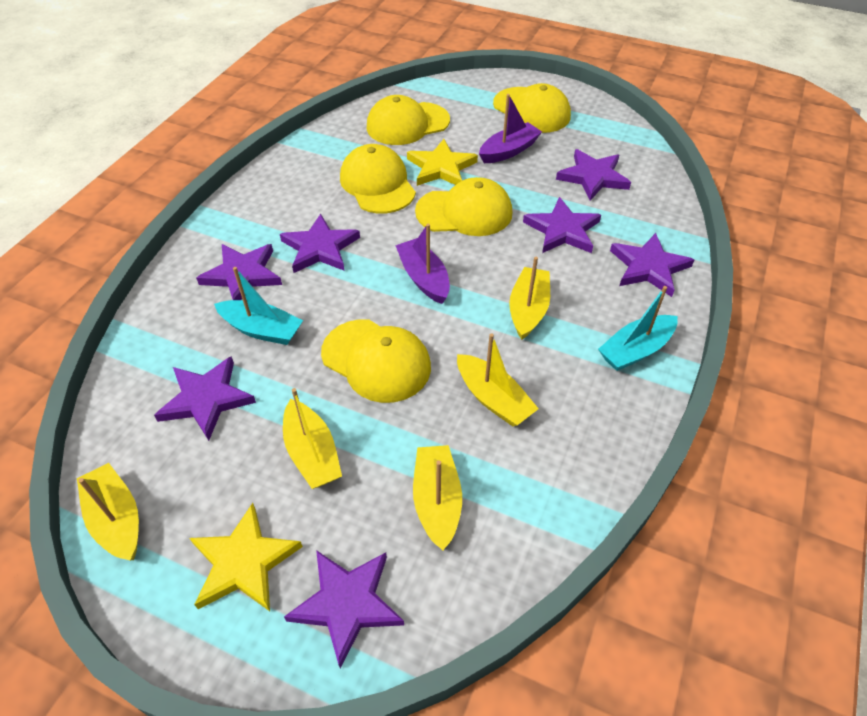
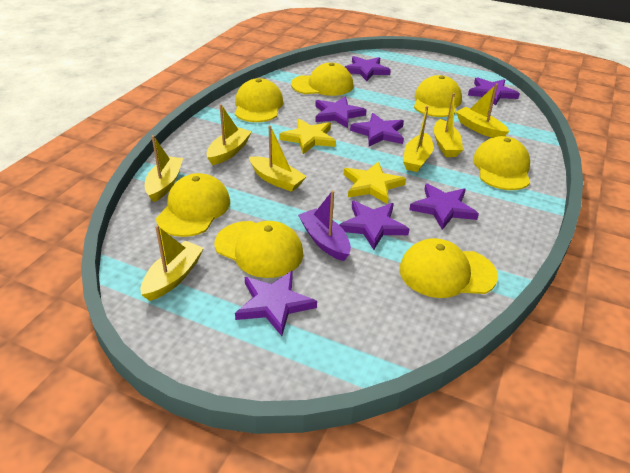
purple boat: [395,224,450,304] [479,94,542,163] = 2 -> [298,190,351,261] = 1
turquoise boat: [214,267,303,345] [598,286,677,371] = 2 -> none = 0
yellow boat: [77,463,139,560] [283,388,342,489] [413,445,462,550] [457,333,539,426] [509,257,550,340] = 5 -> [141,225,204,301] [145,135,183,202] [206,104,252,165] [249,125,307,192] [403,106,433,172] [434,93,463,157] [456,83,509,138] = 7
yellow cap: [321,319,431,403] [340,144,416,214] [367,95,450,145] [415,177,512,236] [493,83,571,133] = 5 -> [156,173,230,237] [215,221,303,278] [235,78,283,122] [291,63,353,96] [399,238,498,298] [414,75,462,117] [473,136,530,190] = 7

